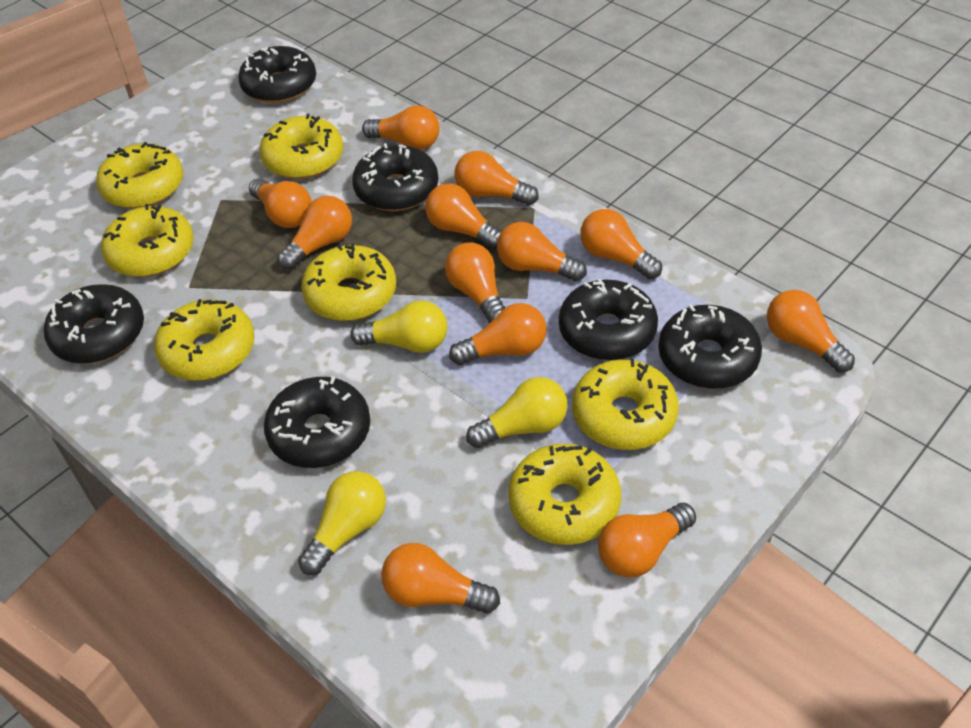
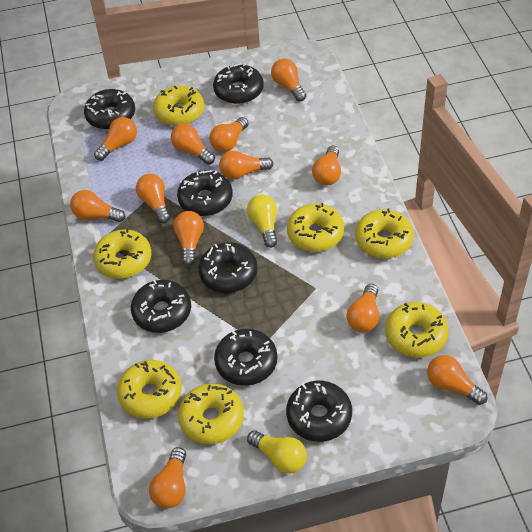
black donut: [44,284,144,364] [238,46,316,103] [264,376,370,468] [352,143,439,211] [559,279,658,361] [658,304,762,389] = 6 -> [84,89,135,130] [131,280,191,333] [177,170,233,216] [198,242,257,293] [213,63,264,104] [214,329,277,386] [286,381,352,442] = 7
yellow light bulb: [298,471,386,575] [350,301,447,353] [466,377,568,448] = 3 -> [247,195,277,248] [247,430,307,474] = 2

